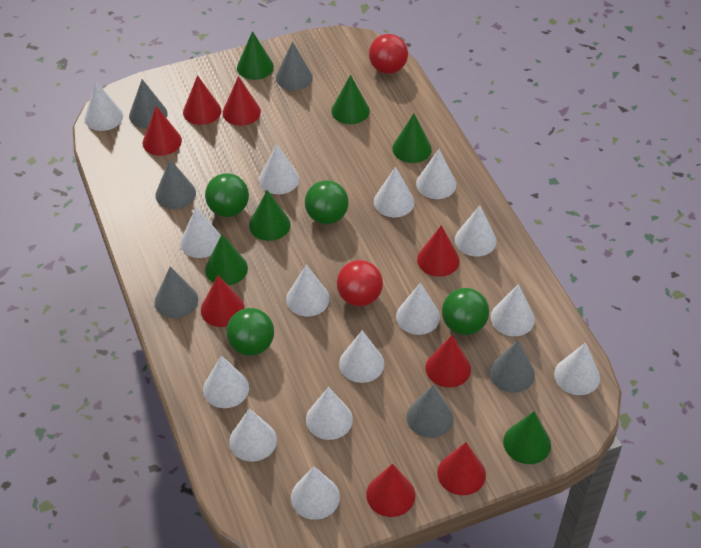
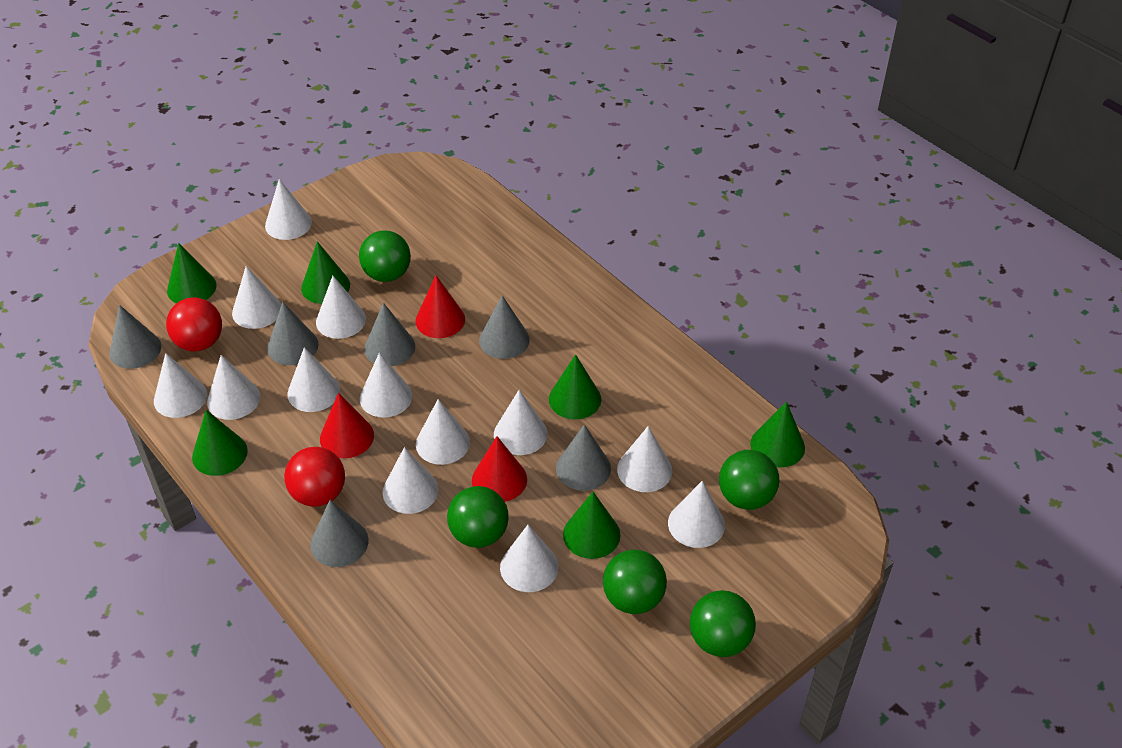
green ball: [205,173,249,217] [226,308,274,356] [305,180,349,224] [442,288,489,335] = 4 -> [359,230,411,282] [447,486,509,548] [603,550,667,614] [690,590,756,657] [719,450,779,510] = 5
red cone: [143,106,182,156] [183,75,221,125] [201,275,245,327] [223,76,261,126] [366,464,415,517] [417,225,460,277] [426,335,471,387] [437,442,486,495] = 8 -> [320,393,374,458] [415,275,465,338] [472,436,527,502] = 3
white cone: [85,82,123,131] [180,207,221,258] [203,355,249,408] [229,408,277,462] [259,144,299,194] [286,264,330,316] [291,466,340,520] [306,387,353,440] [339,330,384,383] [374,167,414,217] [396,282,440,335] [416,149,456,199] [455,205,497,257] [490,284,535,336] [554,343,600,395] = 15 -> [154,353,207,418] [207,355,260,420] [232,266,281,329] [265,179,312,240] [287,347,340,412] [316,276,366,339] [360,353,412,418] [383,447,439,514] [416,399,470,465] [494,390,548,455] [500,525,559,592] [617,426,672,492] [668,481,725,548] = 13

